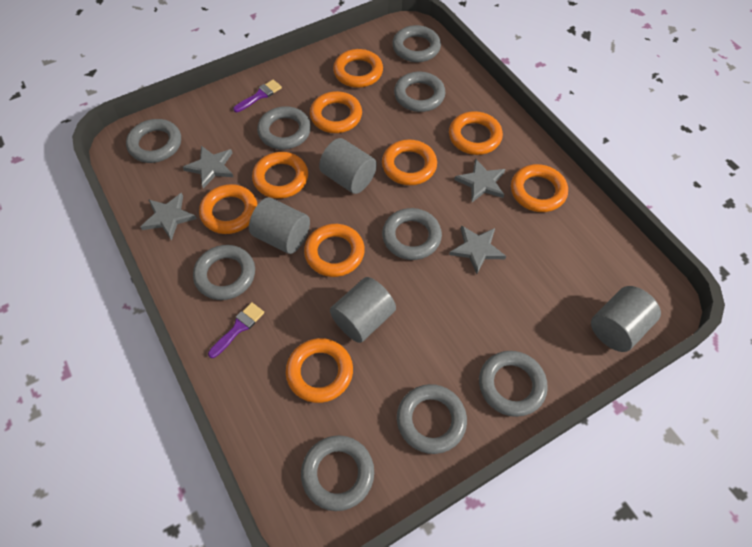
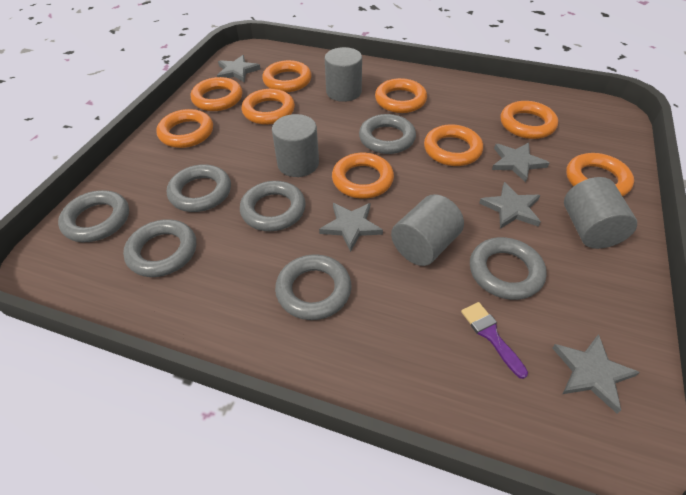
grey ring: [126,119,181,163] [193,245,255,300] [257,106,311,149] [301,435,374,511] [382,208,442,260] [392,25,441,62] [394,72,445,112] [397,384,467,454] [479,351,548,417] = 9 -> [58,190,129,242] [123,219,196,277] [167,164,231,212] [240,181,306,231] [275,255,351,320] [359,114,416,154] [470,237,547,300] = 7
grey star: [140,193,197,241] [183,146,233,189] [449,225,506,274] [454,158,505,202] = 4 -> [217,55,261,82] [319,203,383,252] [479,182,541,229] [492,142,549,183] [552,334,640,414] = 5
purple brush: [208,302,264,358] [233,80,282,112] = 2 -> [461,302,528,379] = 1

